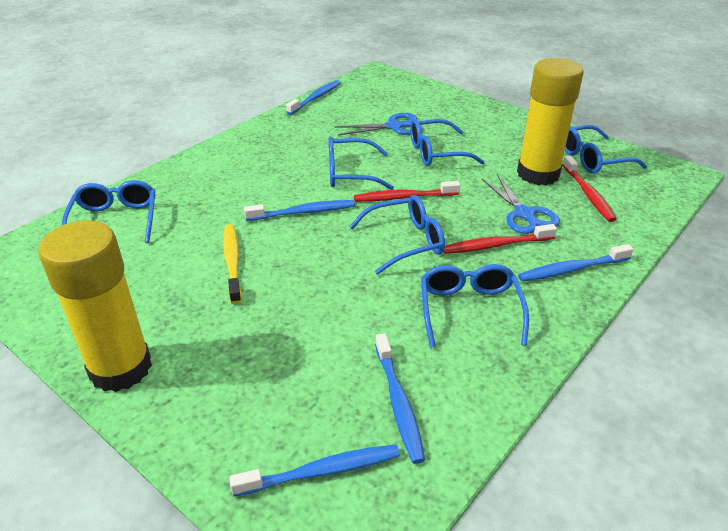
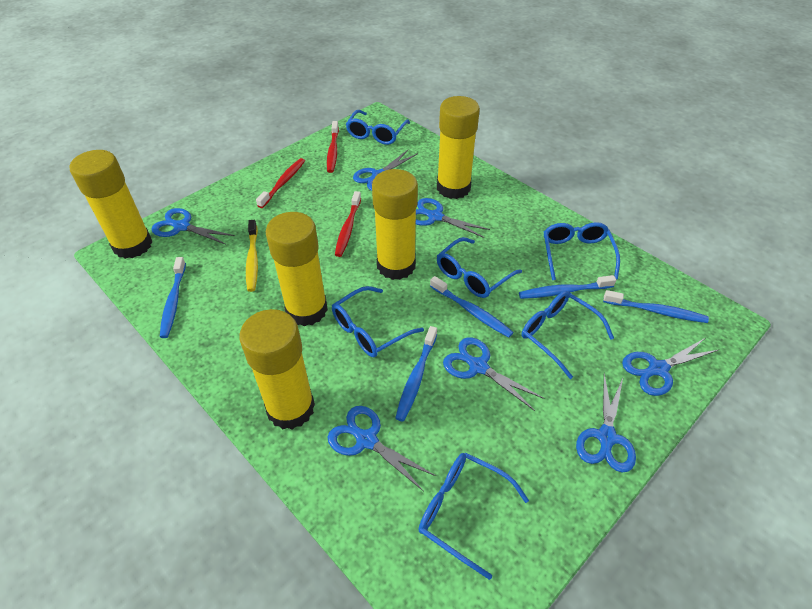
blue scissors: [335,113,423,135] [482,174,560,234] = 2 -> [151,208,235,245] [328,406,436,491] [353,150,418,191] [416,198,490,238] [443,337,545,411] [576,374,636,472] [622,338,720,396] = 7
yellow glue stick: [38,221,152,392] [517,58,583,185] = 2 -> [70,150,152,259] [239,309,315,429] [265,212,328,326] [372,169,418,280] [437,96,480,199] = 5

